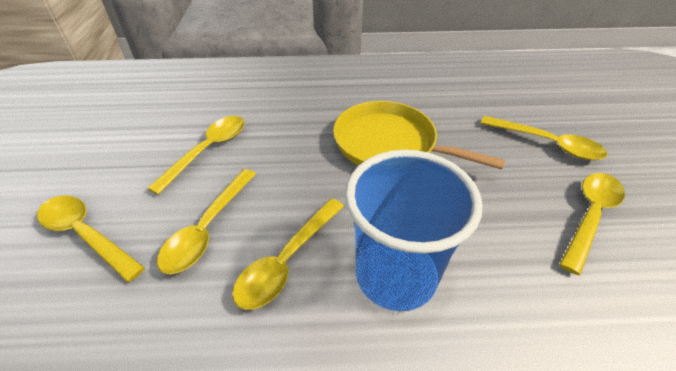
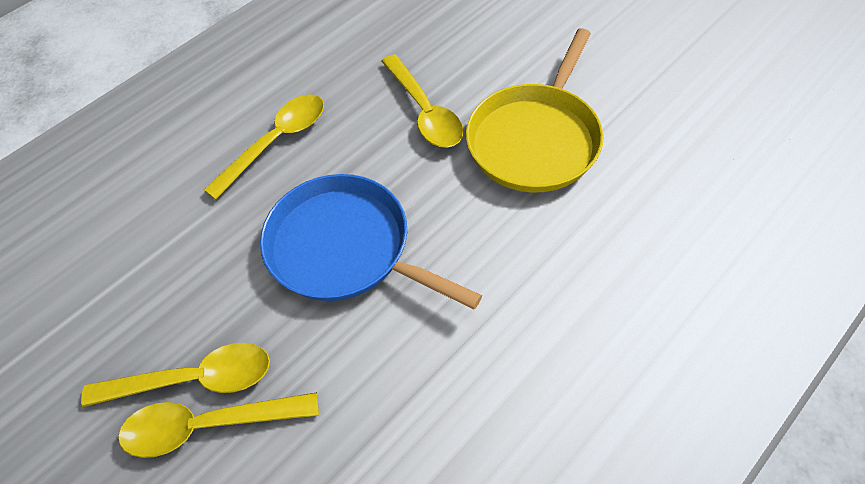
blue cup: [345,150,483,311] = 1 -> none = 0
blue pan: none = 0 -> [260,174,482,309] = 1
yellow spoon: [37,195,145,282] [147,116,245,195] [157,169,256,274] [232,198,344,310] [481,116,607,160] [559,173,625,275] = 6 -> [81,343,270,407] [118,392,319,458] [204,95,324,200] [381,54,464,148] = 4

